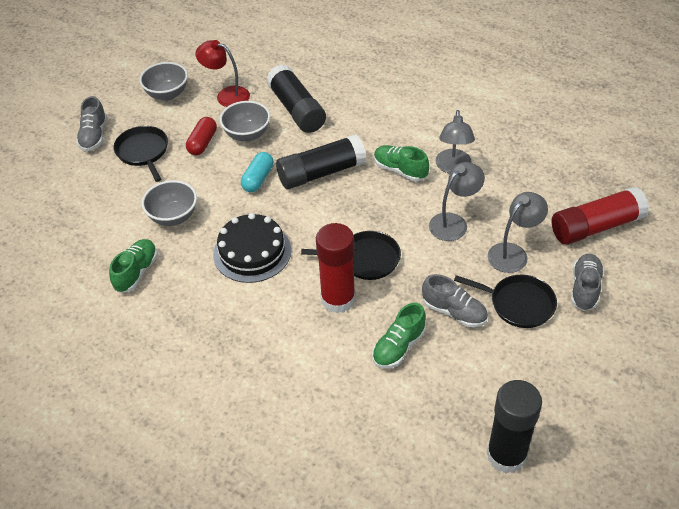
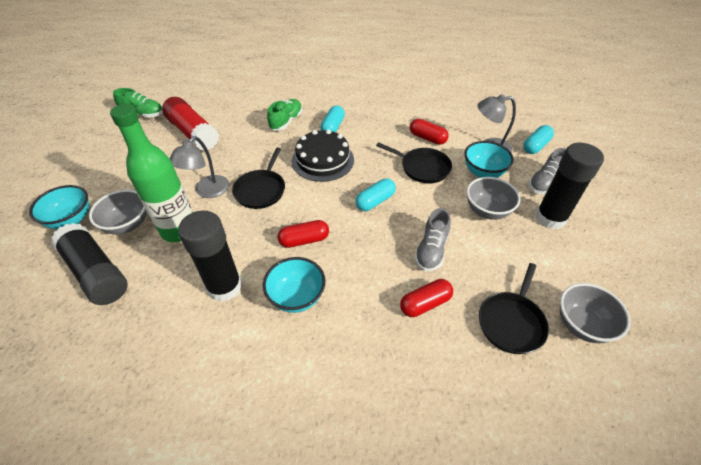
green bottle: none = 0 -> [110,104,193,242] = 1
green shoe: [109,239,157,293] [372,303,426,368] [374,145,429,181] = 3 -> [113,88,163,118] [267,99,302,130] = 2
grey lamp: [429,162,485,241] [435,110,475,174] [488,192,548,273] = 3 -> [170,136,229,198] [477,94,516,153] = 2
grey shoe: [76,96,107,151] [422,274,488,327] [571,254,604,311] = 3 -> [414,208,451,271] [529,148,566,194] = 2
red capsule: [186,117,217,155] = 1 -> [278,220,329,248] [400,279,453,317] [410,119,449,145] = 3
red glue stick: [316,223,356,313] [552,187,649,245] = 2 -> [162,97,219,150] = 1
red lamp: [195,40,250,107] = 1 -> none = 0
turquoise bowl: none = 0 -> [29,185,89,229] [263,257,326,313] [464,141,514,178] = 3
turquoise capsule: [241,152,274,192] = 1 -> [321,105,345,132] [355,178,396,211] [523,125,554,154] = 3

